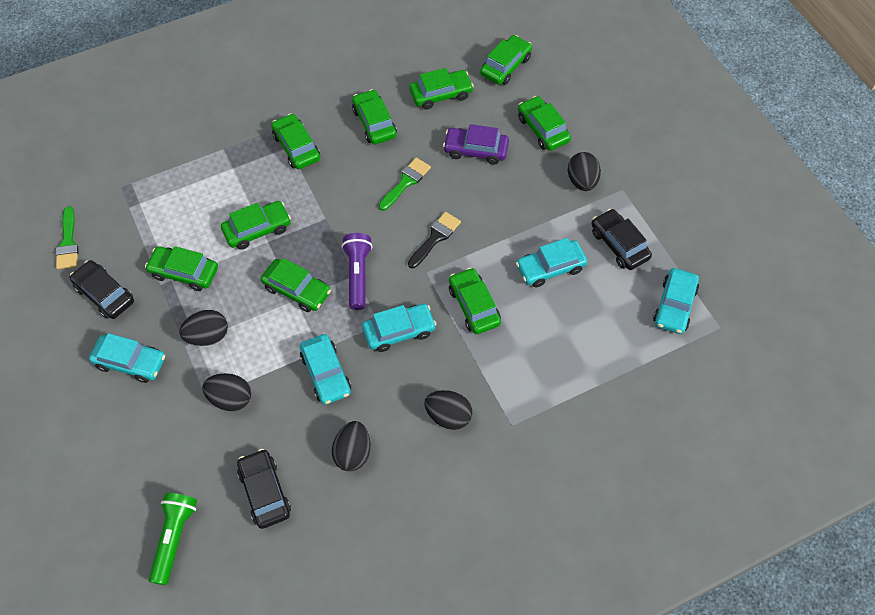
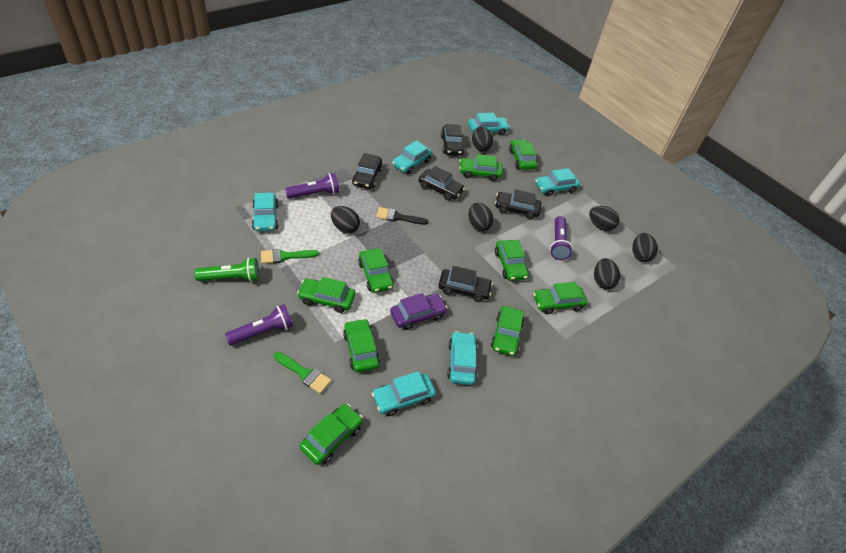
black car: [70,260,134,319] [237,449,291,529] [591,209,652,270] = 3 -> [352,153,382,189] [419,166,465,201] [439,266,493,302] [441,124,464,155] [495,190,541,220] = 5
black egg: [179,310,228,346] [202,373,251,411] [332,421,370,471] [424,390,472,430] [568,152,601,191] = 5 -> [331,206,360,234] [469,203,493,231] [472,127,493,151] [589,206,619,231] [594,258,620,289] [632,233,658,262] = 6
purple flashlight: [342,233,372,310] = 1 -> [225,304,293,346] [285,173,339,199] [550,216,573,260] = 3
turquoise car: [89,333,165,383] [300,334,351,405] [362,304,436,352] [516,238,587,287] [653,268,699,334] = 5 -> [252,193,279,231] [372,371,436,416] [392,141,432,174] [447,331,478,385] [468,113,510,135] [535,168,580,196] = 6

